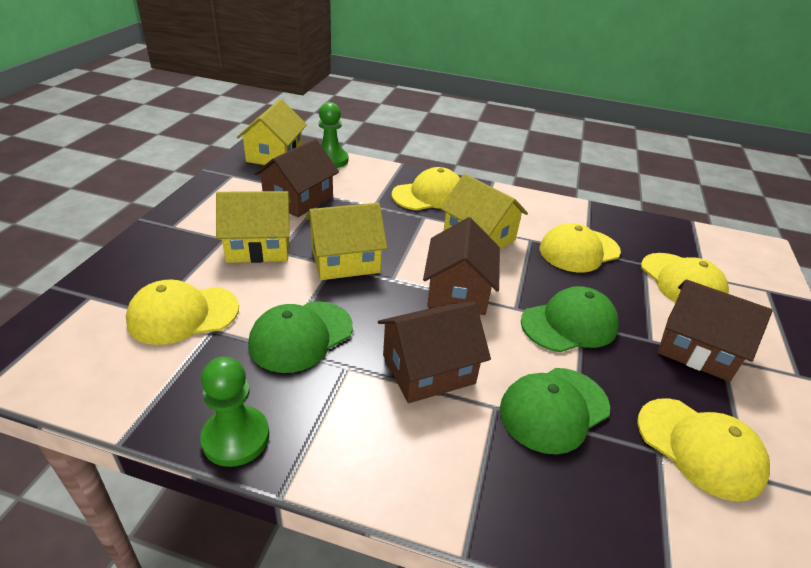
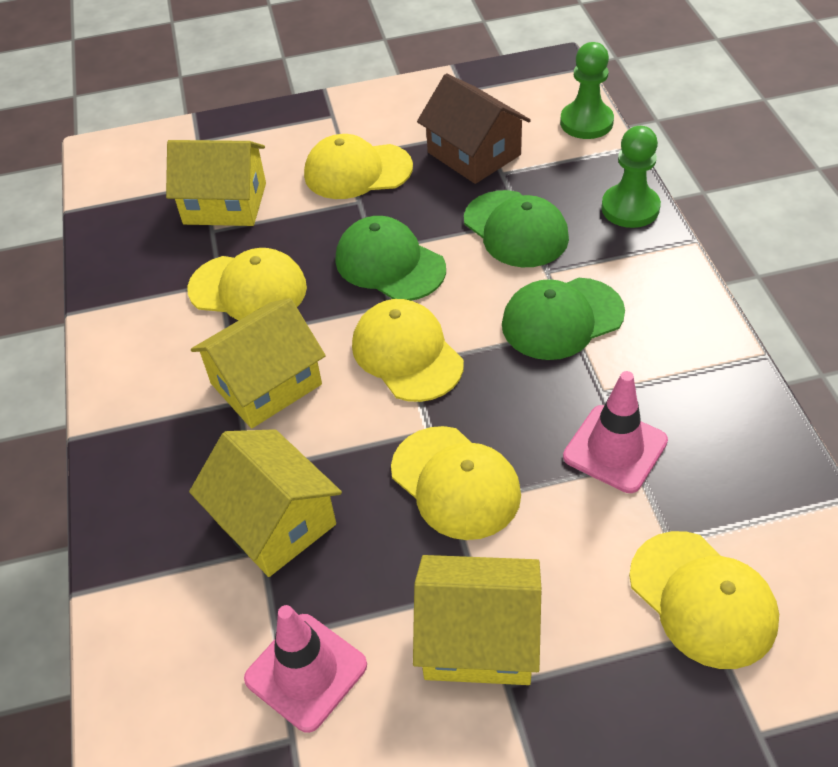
brown house: [254,139,339,217] [378,302,491,403] [423,217,500,315] [658,279,773,382] = 4 -> [417,74,531,184] = 1
pink traffic cone: none = 0 -> [244,605,367,733] [563,371,668,493] = 2

